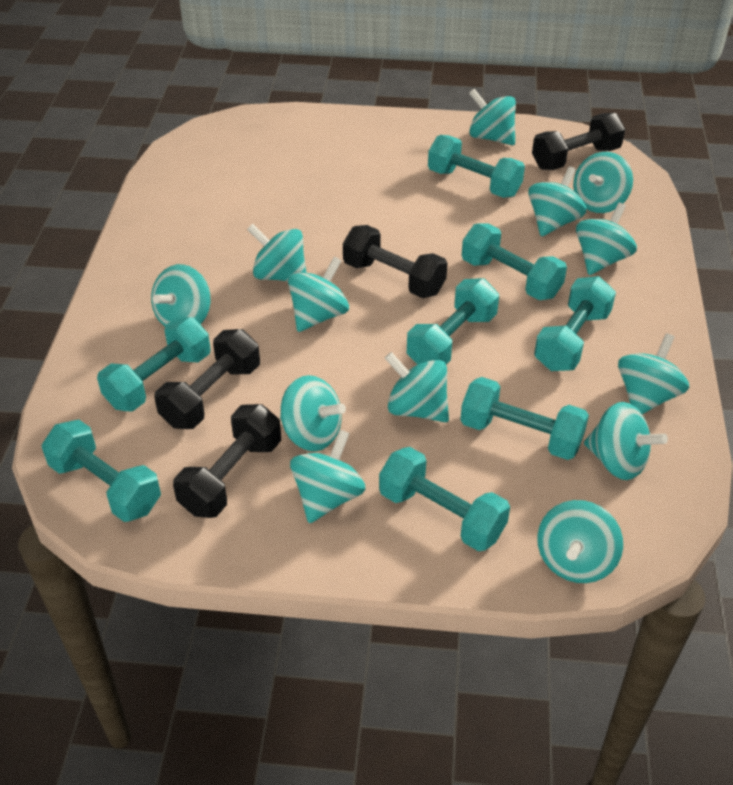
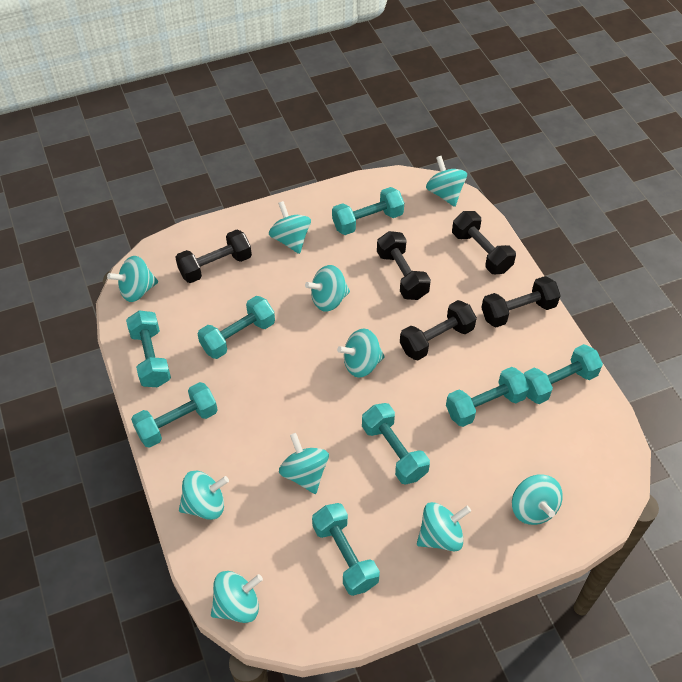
black dumbbell: [154,329,260,429] [173,404,281,518] [343,225,447,298] [532,113,625,170] = 4 -> [175,229,252,283] [377,231,431,300] [400,300,477,360] [452,211,516,274] [481,276,561,327] = 5
turquoise spinning top: [151,264,210,327] [247,224,307,281] [280,375,346,451] [288,257,349,332] [290,430,366,523] [385,352,449,422] [469,89,516,145] [528,166,586,237] [537,500,623,583] [573,152,633,213] [576,202,637,275] [584,402,668,480] [618,333,689,414] = 13 -> [107,256,158,302] [179,471,229,520] [211,571,263,623] [269,201,311,254] [279,433,329,494] [305,265,350,312] [337,328,385,378] [417,502,471,551] [426,156,467,207] [512,474,562,525] = 10

